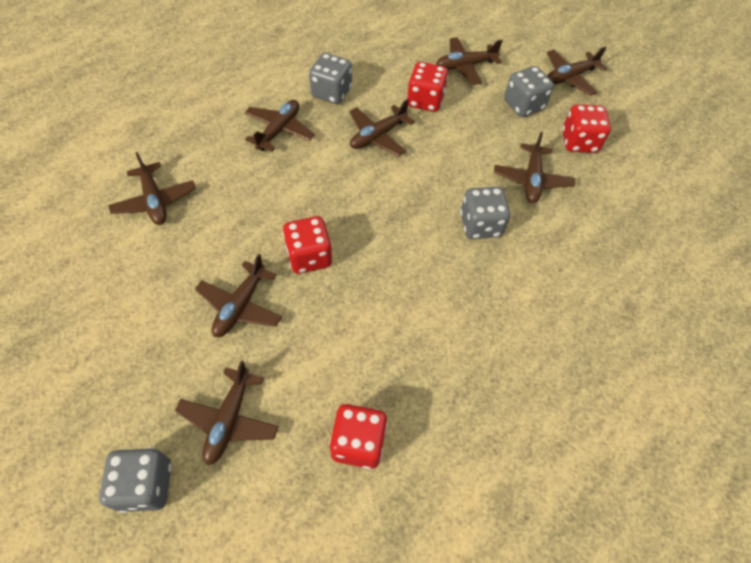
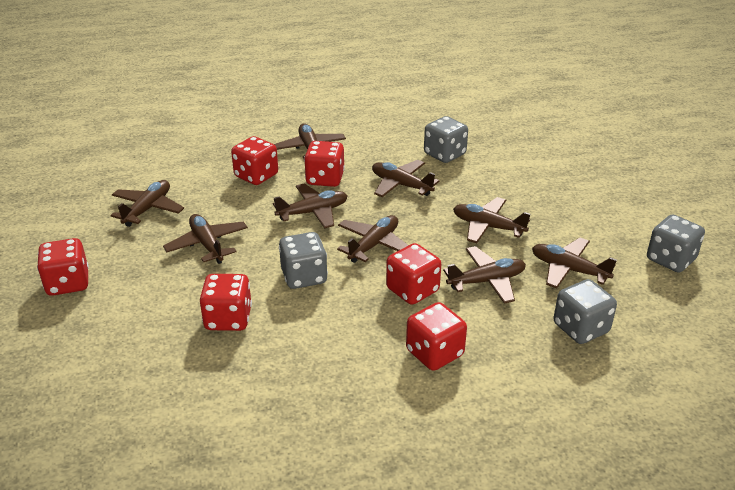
brown plane: [108,152,196,225] [175,360,279,465] [195,254,282,337] [244,100,315,152] [349,99,415,156] [436,37,503,85] [494,132,575,203] [547,47,607,96] = 8 -> [110,180,184,227] [163,214,248,264] [273,183,347,228] [274,123,346,159] [337,215,409,263] [372,160,439,197] [443,246,526,304] [453,197,530,243] [532,238,617,289] = 9
red dice: [283,216,332,274] [329,404,388,469] [407,62,448,112] [562,105,611,153] = 4 -> [37,238,89,296] [200,274,252,331] [231,136,278,185] [304,141,345,187] [386,243,441,305] [406,302,467,371] = 6

